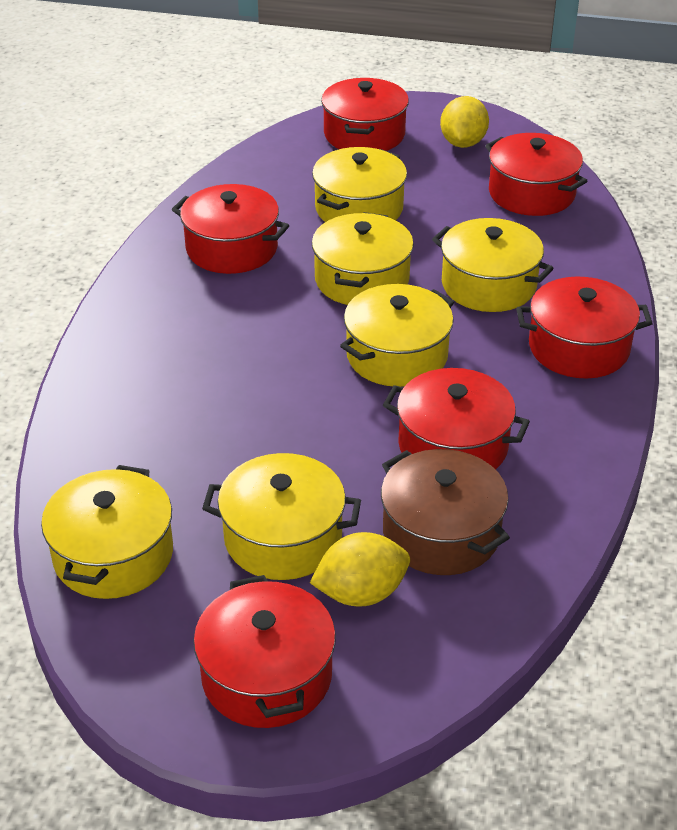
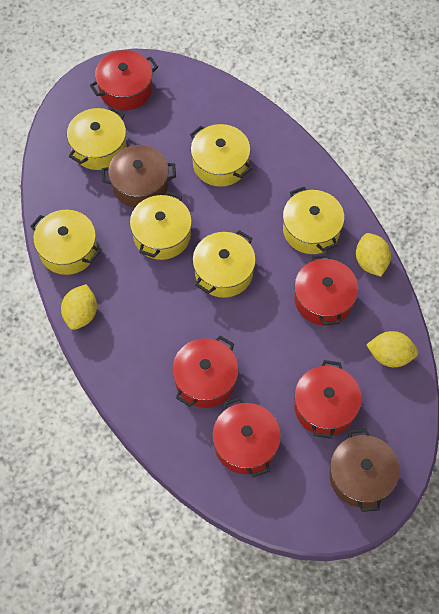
brown pot: [381,449,510,575] = 1 -> [102,145,176,208] [329,429,400,512] = 2
red pot: [172,184,289,274] [193,575,336,728] [321,78,409,151] [383,368,530,470] [485,133,587,216] [516,277,653,378] = 6 -> [90,50,158,110] [172,336,239,408] [212,397,281,477] [294,254,358,325] [294,360,362,439] = 5
yellow lemon: [310,532,410,607] [440,96,489,148] = 2 -> [61,284,97,330] [356,233,391,277] [366,331,418,367] = 3

